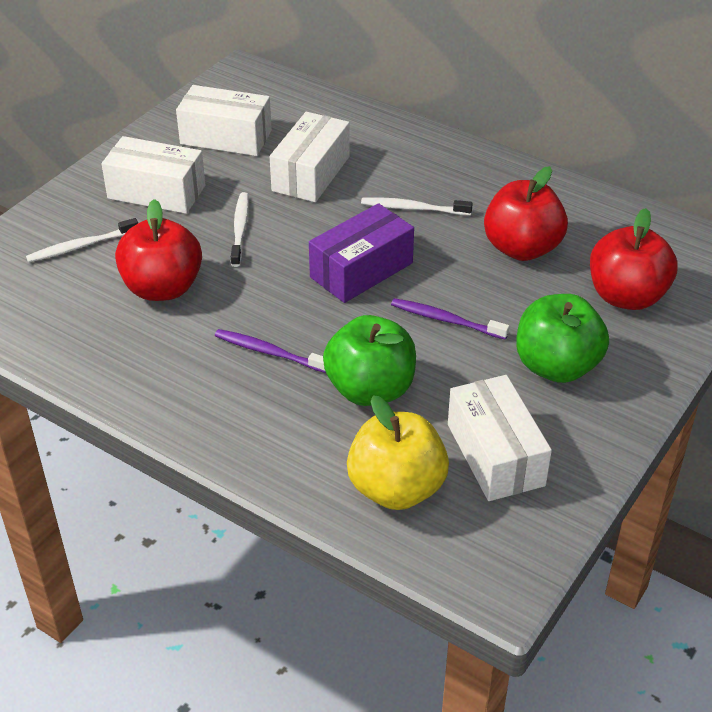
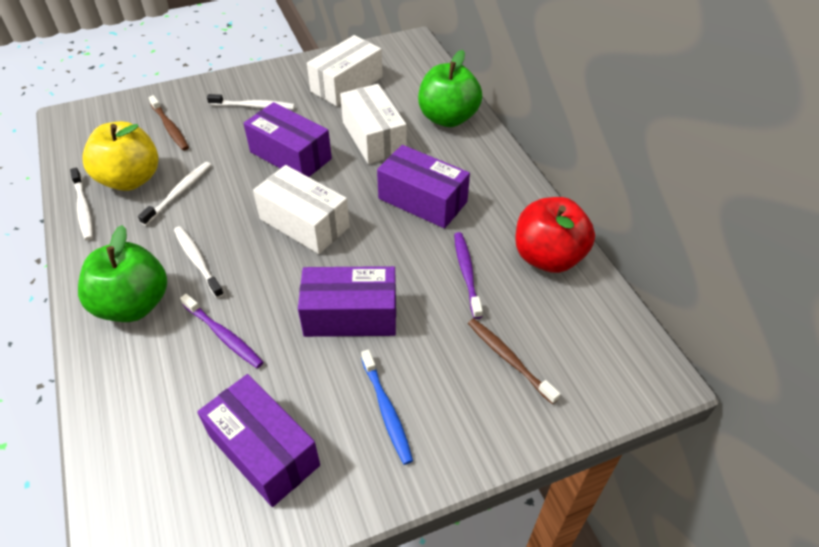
blue toothbrush: none = 0 -> [361,349,413,465] = 1
brown toothbrush: none = 0 -> [148,95,189,150] [468,318,560,405] = 2
purple box: [309,203,414,303] = 1 -> [197,374,320,507] [244,102,332,177] [298,266,396,337] [377,145,470,228] = 4
red apple: [115,199,202,301] [484,166,568,261] [590,208,678,310] = 3 -> [515,197,595,273] = 1
white box: [101,136,205,214] [176,85,272,156] [270,112,350,202] [448,375,552,501] = 4 -> [253,165,350,254] [307,35,383,106] [340,84,407,164] = 3
white toothbrush: [26,218,138,263] [231,192,249,267] [361,197,473,215] = 3 -> [70,167,93,240] [138,162,211,226] [174,226,224,298] [207,94,295,109] = 4

